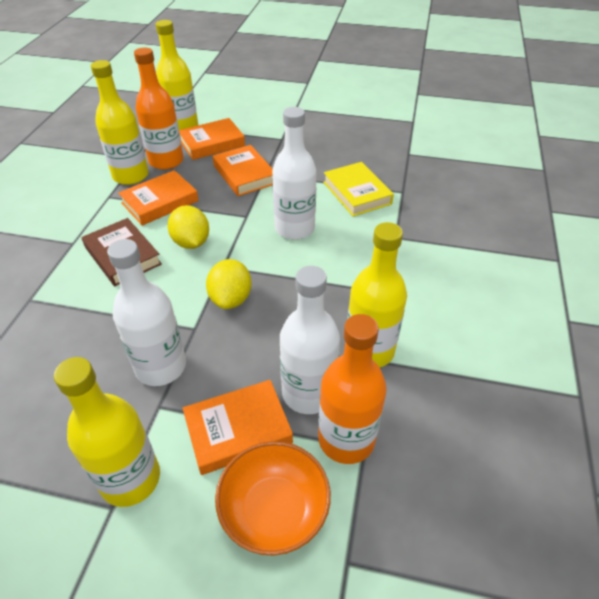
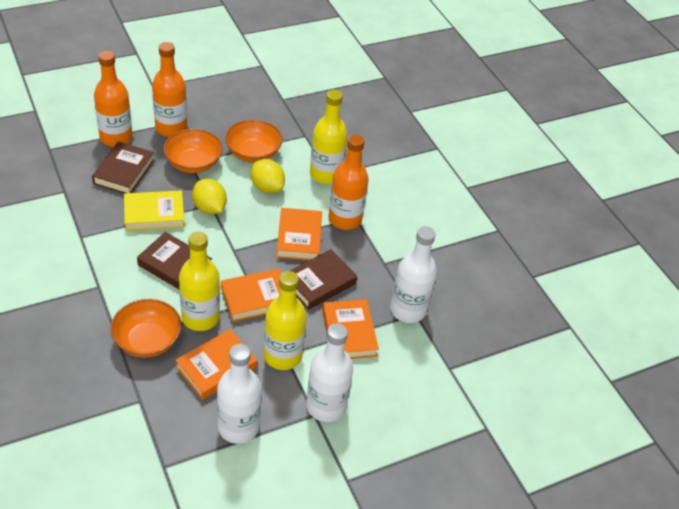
brown book: [82,218,162,286] = 1 -> [92,141,154,194] [137,232,212,289] [290,249,357,310] = 3
orange bottle: [134,48,183,170] [318,314,387,464] = 2 -> [94,51,133,147] [152,42,187,137] [328,134,369,230] = 3
orange bowl: [215,441,331,555] = 1 -> [110,299,182,358] [164,129,223,173] [225,119,282,163] = 3
yellow bottle: [54,357,160,507] [91,60,149,185] [155,20,198,130] [347,222,407,367] = 4 -> [179,231,220,331] [263,271,307,370] [310,90,347,184] = 3

